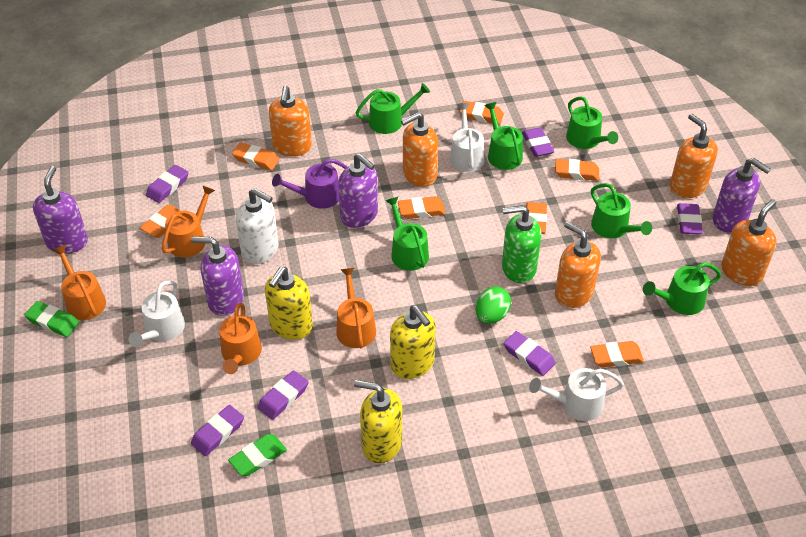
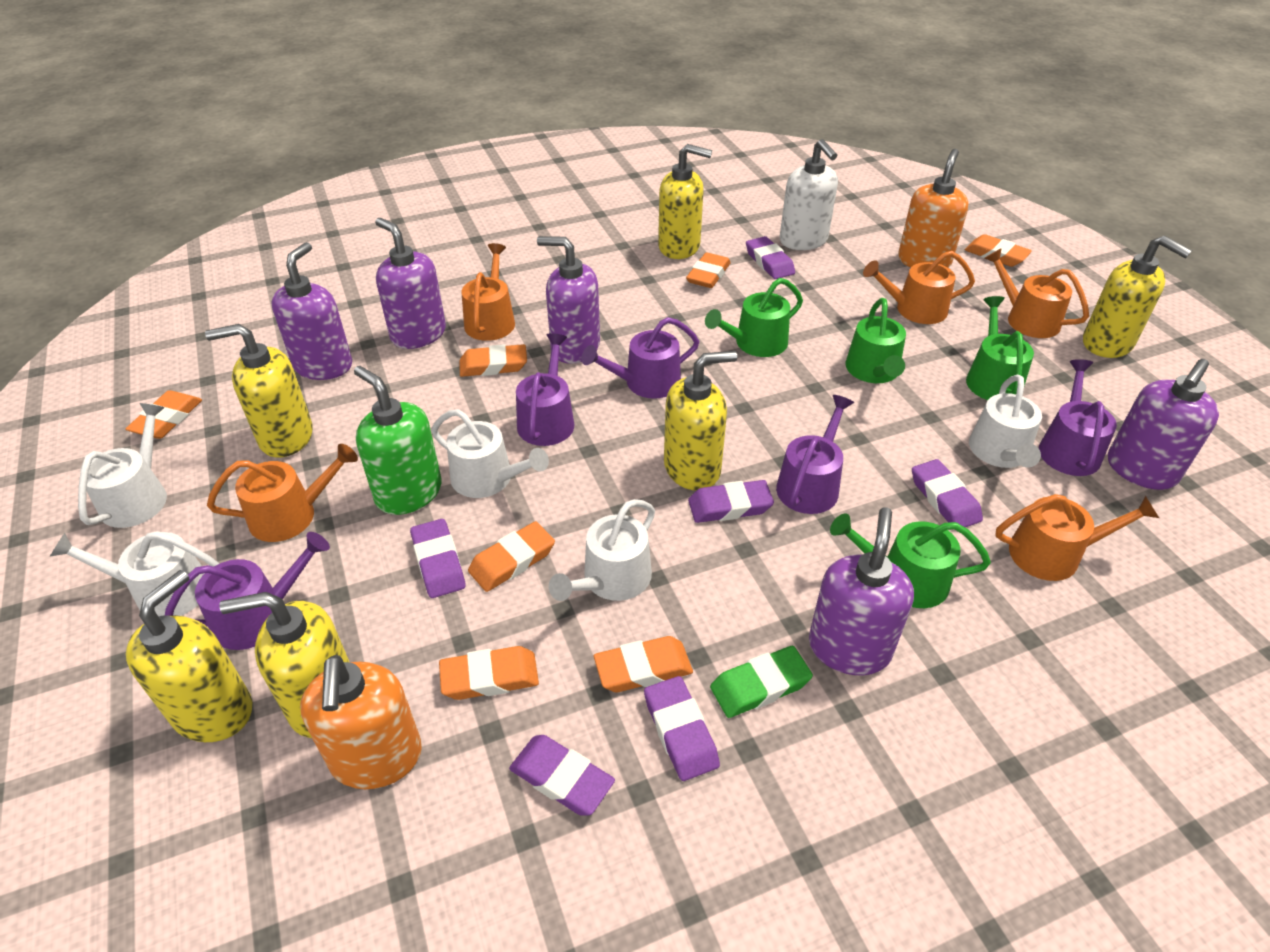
green egg: [476,286,511,324] = 1 -> none = 0
green eraser: [25,301,79,337] [228,434,287,476] = 2 -> [710,646,813,718] = 1
green watering can: [355,83,430,134] [386,197,429,271] [484,102,523,170] [566,96,618,149] [591,183,652,238] [643,263,721,315] = 6 -> [705,278,803,357] [830,513,991,608] [846,298,906,383] [966,296,1034,400] = 4
orange soap dispenser: [269,86,312,156] [401,112,438,187] [555,221,601,308] [670,114,718,198] [721,199,777,286] = 5 -> [300,655,422,789] [898,149,968,268] = 2
orange watering can: [52,245,106,320] [162,185,215,258] [220,303,262,374] [336,268,376,348] = 4 -> [207,444,358,542] [461,243,515,341] [863,251,975,324] [984,248,1089,338] [995,494,1159,581] = 5
purple soap dispenser: [33,166,88,254] [191,236,244,316] [338,154,378,228] [713,158,771,232] = 4 -> [271,242,352,380] [375,218,446,349] [537,236,600,364] [809,507,914,675] [1108,359,1219,490] = 5
purple watering can: [272,159,348,209] = 1 -> [165,532,330,650] [516,333,575,446] [582,317,699,399] [776,395,854,514] [1039,359,1117,476] = 5
white watering can: [129,281,185,347] [450,103,484,172] [529,368,624,421] = 3 -> [50,531,220,616] [78,403,167,528] [431,409,549,498] [549,499,655,601] [969,375,1042,468] = 5
yellow soap dispenser: [265,267,313,340] [354,380,402,463] [390,305,436,379] = 3 -> [126,570,252,742] [205,324,313,458] [219,592,349,738] [658,144,712,259] [664,351,737,490] [1083,235,1192,358] = 6

